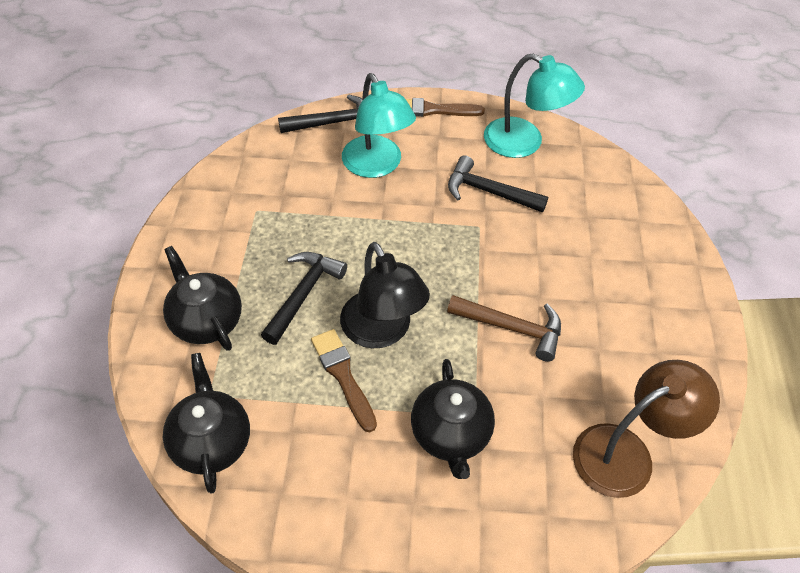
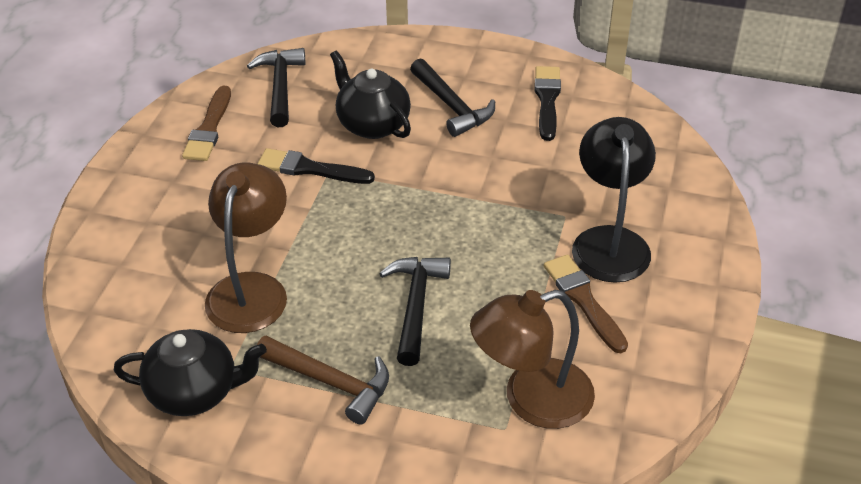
black brush: none = 0 -> [257,148,375,184] [535,66,561,141] = 2
black teapot: [163,246,242,351] [163,353,250,494] [411,359,495,479] = 3 -> [114,329,267,416] [330,50,411,139] = 2
brown lamp: [573,360,720,498] = 1 -> [205,163,287,333] [470,290,595,429] = 2
turquoise lamp: [342,73,416,178] [484,53,585,158] = 2 -> none = 0

